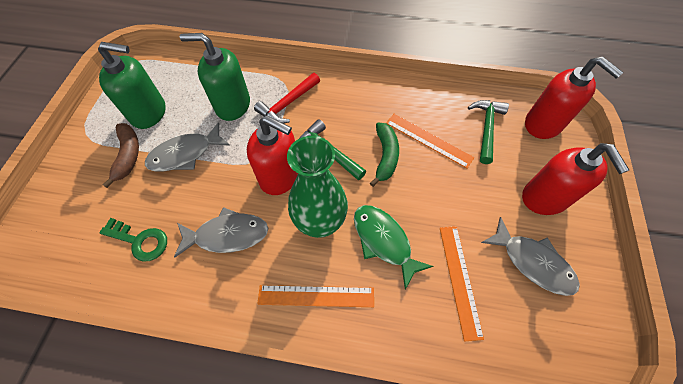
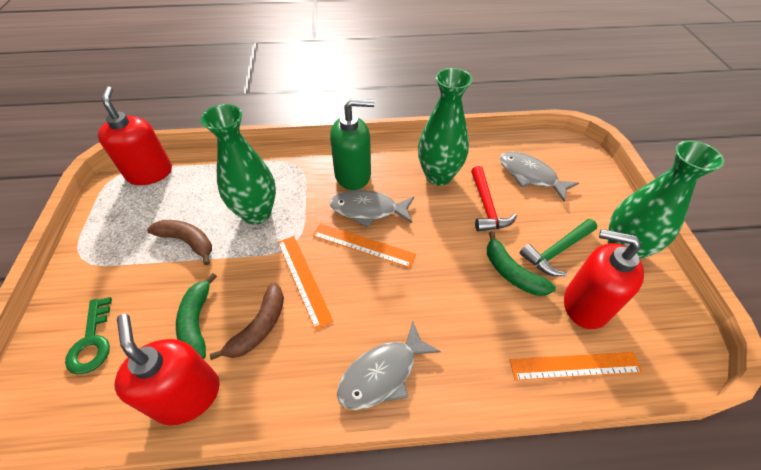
brown banana: [102,123,139,188] = 1 -> [147,220,212,265] [209,282,284,360] = 2
green banana: [370,122,399,187] = 1 -> [176,273,217,359] [487,231,556,296] = 2
green fish: [354,205,433,290] = 1 -> none = 0
green hammer: [299,119,366,180] [468,100,509,164] = 2 -> [519,219,598,276] = 1
green soap dispenser: [98,42,166,129] [180,33,250,121] = 2 -> [330,99,375,190] = 1
green vase: [287,136,348,238] = 1 -> [201,104,276,225] [418,68,473,186] [608,140,724,259] = 3

